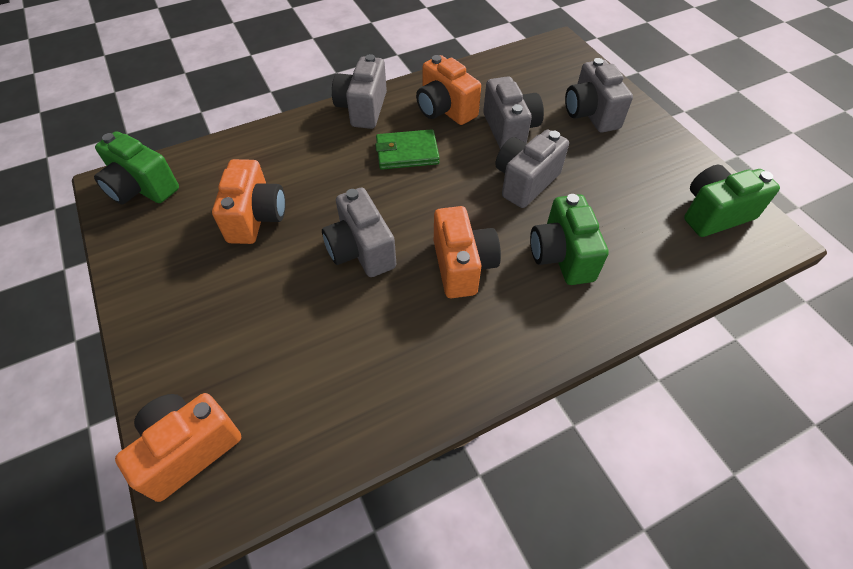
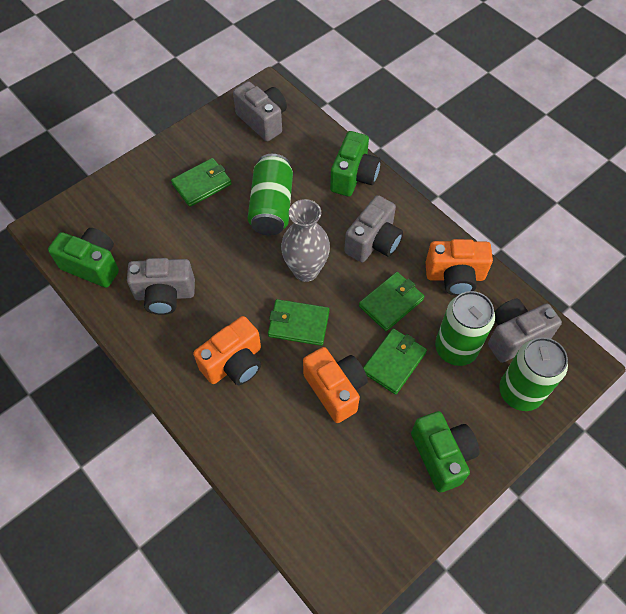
green can: none = 0 -> [248,154,293,235] [435,291,495,366] [499,337,568,411] = 3
green wallet: [375,129,440,170] = 1 -> [171,158,232,207] [268,299,330,346] [359,272,425,331] [363,328,427,395] = 4
grey camera: [322,188,396,277] [332,54,387,129] [483,76,544,149] [495,129,569,208] [565,58,633,132] = 5 -> [127,258,195,315] [233,81,287,141] [344,195,403,262] [488,299,562,363] = 4
grey vase: none = 0 -> [281,199,330,282] = 1
orange camera: [115,393,241,502] [212,159,285,244] [416,55,481,125] [434,206,501,298] = 4 -> [193,316,261,385] [303,347,368,423] [425,239,493,296] = 3

